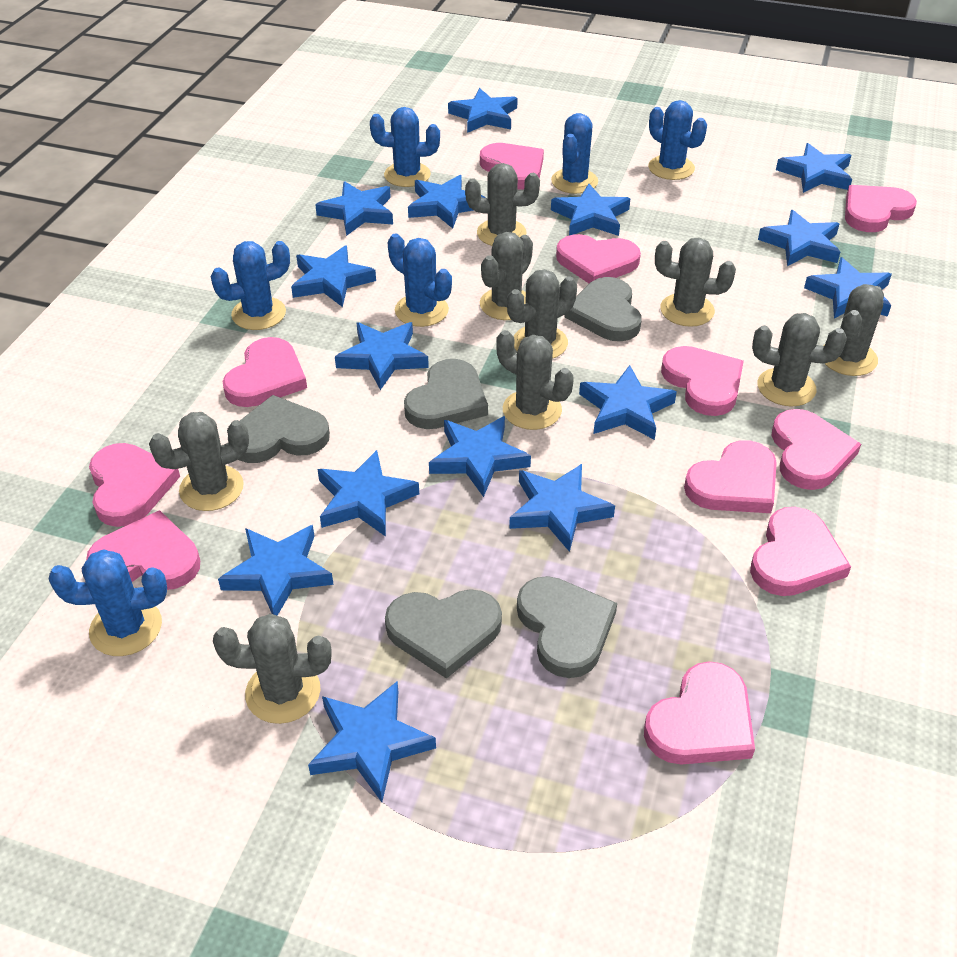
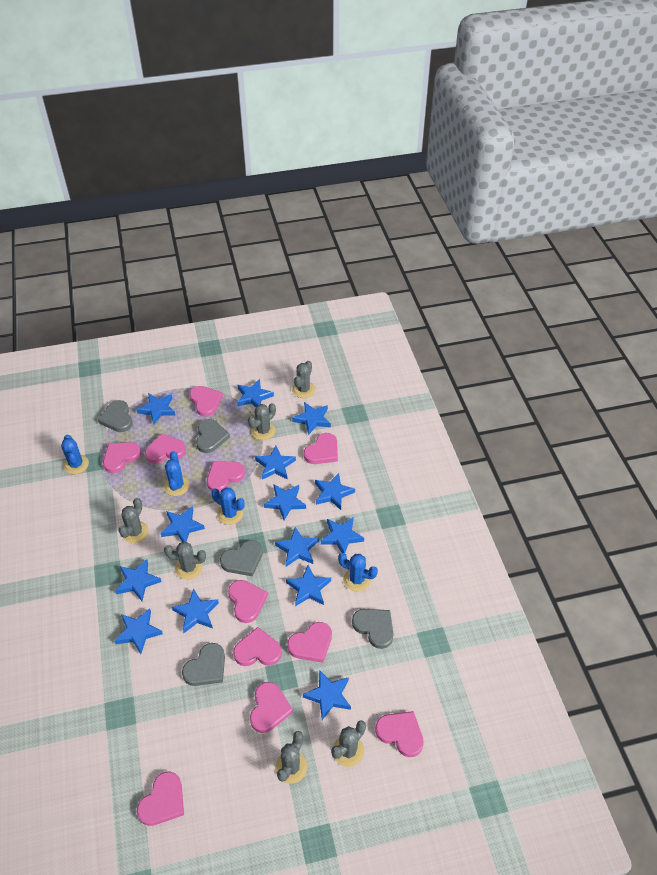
blue cactus: [49,549,167,656] [211,241,290,330] [370,107,440,187] [388,233,452,327] [551,113,598,194] [648,100,707,180] = 6 -> [61,435,89,474] [164,451,190,496] [211,487,245,525] [338,553,378,592] = 4
blue star: [218,525,334,616] [291,245,376,307] [308,681,436,802] [315,181,393,236] [318,450,419,537] [335,322,429,390] [408,175,486,228] [429,416,531,497] [448,88,518,133] [509,464,615,552] [551,184,630,236] [579,365,677,440] [758,210,840,266] [776,143,852,193] [804,257,892,318] = 15 -> [114,609,163,654] [115,559,162,601] [136,393,176,425] [161,506,205,542] [172,589,219,633] [237,379,274,407] [255,446,296,480] [264,484,306,520] [275,527,319,567] [286,565,331,606] [292,402,331,435] [303,670,351,720] [315,473,355,510] [321,518,364,553] = 14
grey cactus: [149,412,249,511] [213,614,331,724] [465,163,540,246] [480,232,533,320] [496,330,574,430] [507,269,577,359] [655,238,736,327] [752,313,847,406] [823,284,884,376] = 9 -> [118,498,149,543] [164,541,206,580] [248,403,276,440] [275,731,307,784] [292,361,315,398] [331,721,366,767] = 6

